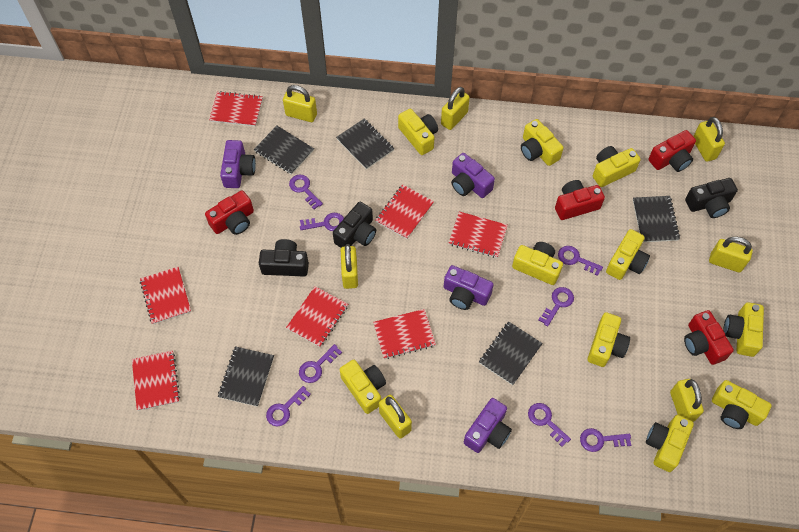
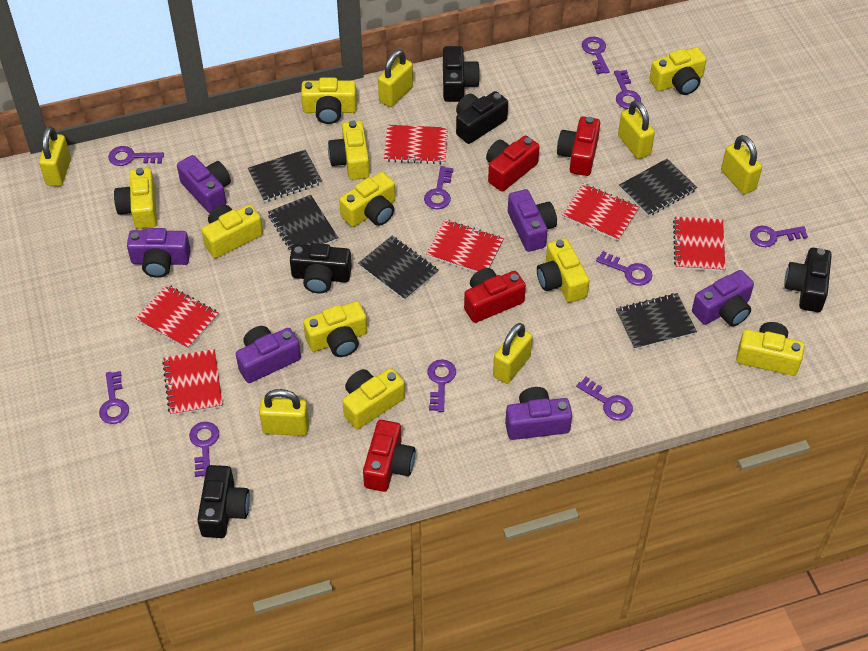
black camera: [259,239,309,276] [333,202,376,248] [685,178,738,218] = 3 -> [197,465,250,538] [290,243,352,293] [443,46,480,102] [456,91,508,144] [784,248,832,312] = 5
purple camera: [220,140,256,188] [444,265,494,310] [451,153,495,198] [464,398,512,453] = 4 -> [127,228,191,278] [177,155,231,213] [236,326,301,383] [505,387,572,440] [508,189,557,252] [692,270,754,327] = 6
purple key: [266,386,311,426] [289,175,323,209] [299,344,342,383] [300,213,344,231] [528,403,571,447] [538,287,574,326] [558,246,603,276] [580,428,631,452] = 8 -> [99,371,129,424] [108,146,164,166] [189,422,219,477] [424,166,454,209] [427,359,456,412] [576,377,633,421] [582,37,610,74] [596,251,652,286] [614,70,641,109] [750,226,808,247] = 10
red notebook: [132,351,180,411] [140,267,191,324] [209,91,263,127] [286,286,348,347] [373,309,436,359] [375,184,434,239] [449,212,508,258] = 7 -> [135,285,219,349] [162,349,223,416] [384,125,448,164] [426,219,504,272] [562,184,639,241] [673,216,725,272] = 6
yellow padlock: [283,85,317,122] [341,244,358,289] [379,395,412,439] [441,87,470,130] [670,379,704,422] [693,117,725,162] [709,237,753,273] = 7 -> [39,126,71,186] [259,389,309,436] [378,50,413,107] [493,323,532,384] [618,100,655,159] [721,135,762,194] = 6

